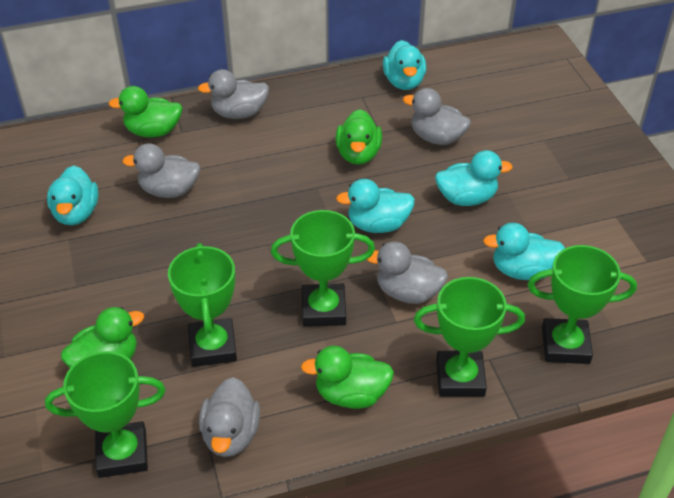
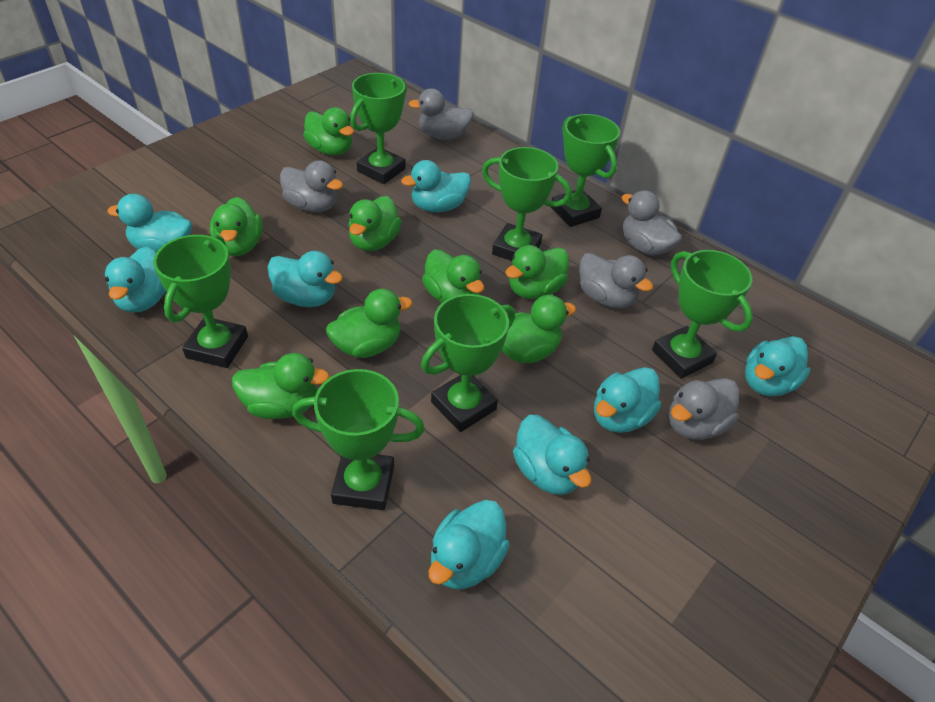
green duck: [61,307,144,368] [108,86,182,138] [301,346,394,409] [336,109,382,165] = 4 -> [210,197,263,256] [232,353,330,419] [303,107,354,155] [326,289,412,358] [348,196,402,251] [422,249,484,303] [502,295,576,363] [505,245,569,299] = 8
green trophy: [45,351,166,478] [168,243,237,367] [271,210,375,327] [414,277,525,397] [528,245,637,364] = 5 -> [153,234,248,368] [292,369,425,510] [350,73,407,184] [421,294,515,432] [482,147,571,261] [551,114,620,227] [652,250,753,379] = 7
turquoise duck: [47,165,98,225] [336,179,415,233] [383,40,426,90] [435,150,513,206] [483,223,565,280] = 5 -> [105,247,166,313] [107,194,192,253] [268,251,343,307] [401,160,471,212] [429,500,510,589] [513,415,591,495] [594,367,661,433] [745,336,811,396] = 8

